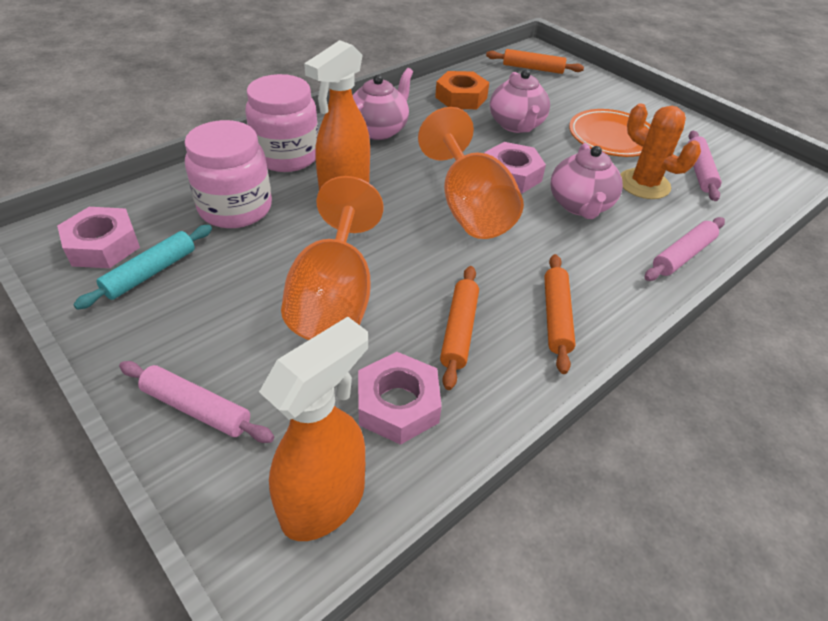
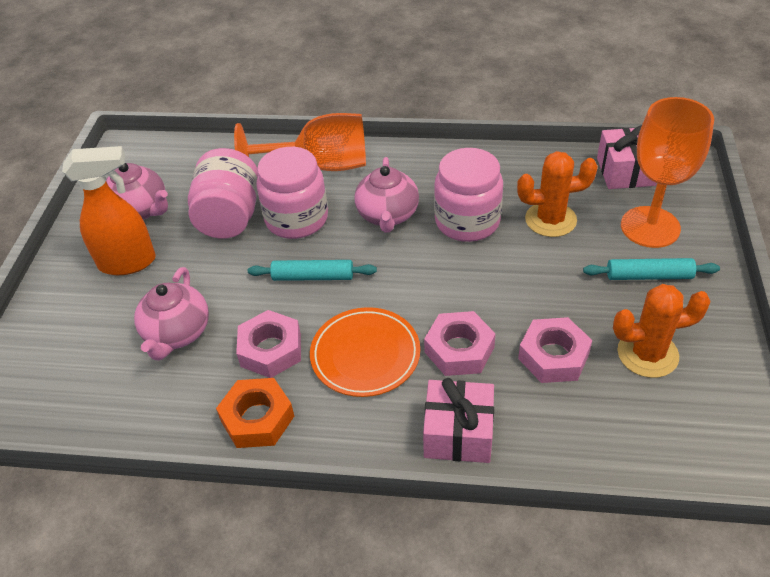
orange cactus: [620,103,701,199] = 1 -> [517,151,598,237] [613,284,711,378] = 2
orange rolling pin: [440,266,479,390] [486,49,584,74] [544,254,576,374] = 3 -> none = 0
orange spray bottle: [259,317,368,541] [304,40,370,190] = 2 -> [62,146,156,275] = 1
pink gift: none = 0 -> [423,378,494,463] [597,125,656,189] = 2
pink jar: [184,120,272,228] [245,74,318,172] = 2 -> [188,148,258,239] [256,147,328,239] [434,148,503,242] = 3
pink rolling pin: [119,361,274,443] [644,217,725,281] [688,131,721,201] = 3 -> none = 0
turquoise rolling pin: [73,225,212,310] = 1 -> [248,260,377,281] [583,258,720,280] = 2

